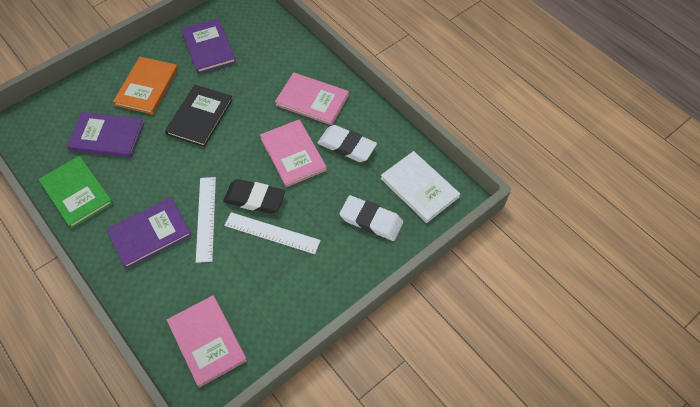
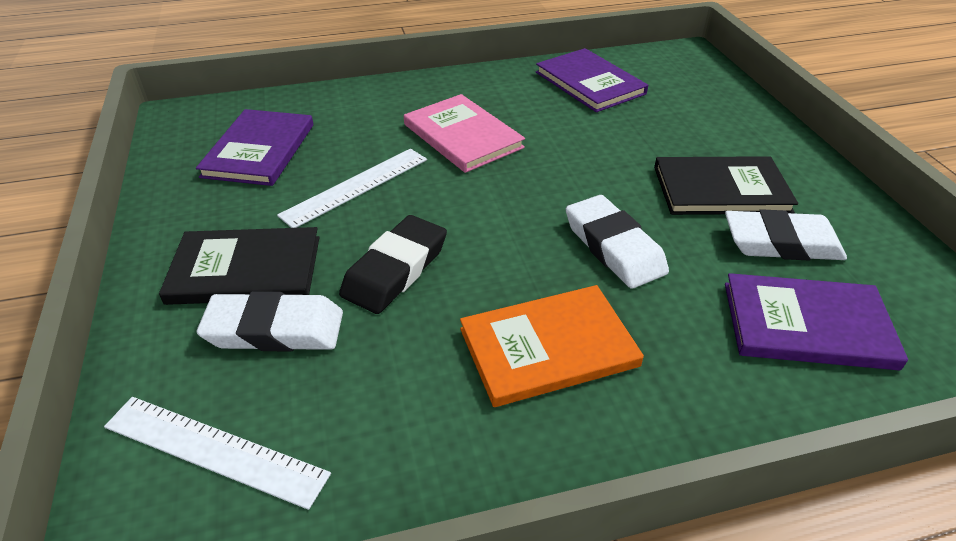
black book: [165,85,233,147] = 1 -> [159,227,319,305] [654,156,798,215] = 2
green book: [38,156,113,229] = 1 -> none = 0
pink book: [167,295,247,388] [260,119,327,187] [275,72,349,125] = 3 -> [404,94,525,173] = 1
white book: [381,151,460,223] = 1 -> none = 0
white eraser: [318,125,377,162] [339,195,403,241] = 2 -> [197,291,343,352] [566,195,669,289] [725,209,847,260] = 3

